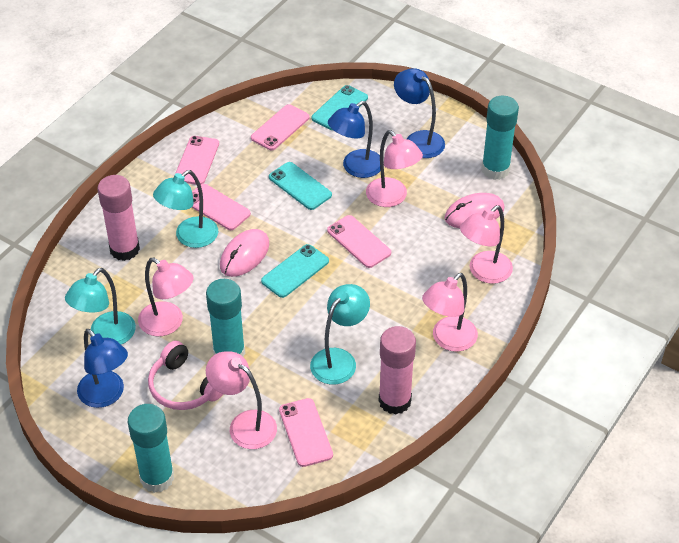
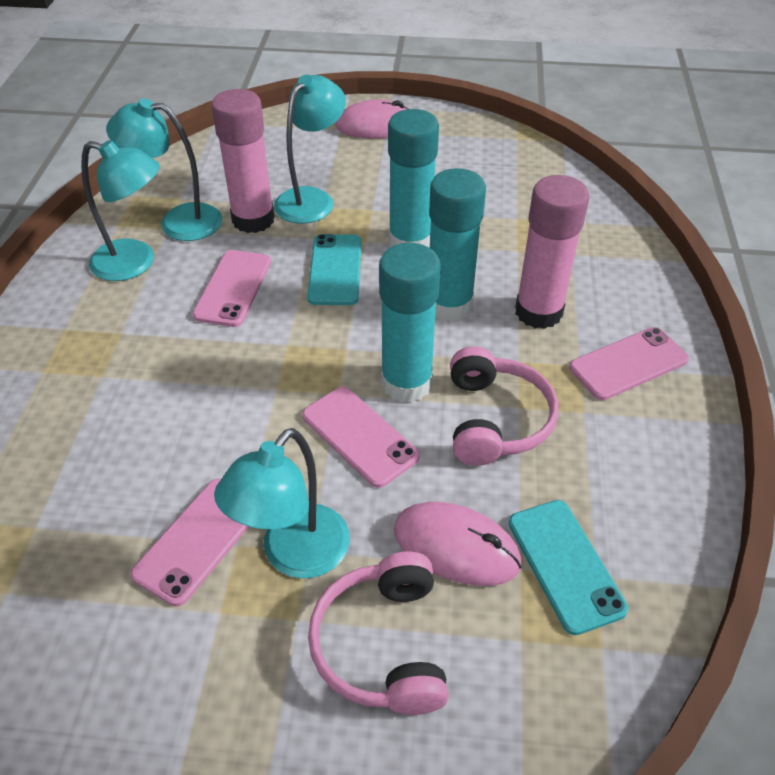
blue lamp: [77,329,128,408] [328,101,380,178] [394,68,445,158] = 3 -> none = 0
pink headphones: [148,341,223,410] = 1 -> [308,552,449,715] [450,346,558,466] = 2
pink lamp: [138,258,194,336] [206,351,277,449] [366,130,423,207] [422,273,478,352] [460,205,513,284] = 5 -> none = 0
pink phone: [175,136,219,185] [192,184,251,230] [251,104,310,150] [279,398,333,467] [327,215,391,268] = 5 -> [131,479,249,607] [192,250,271,327] [302,387,420,488] [569,327,689,400] = 4
turquoise lamp: [65,268,136,345] [153,170,218,248] [310,284,370,385] = 3 -> [81,140,160,281] [106,98,223,241] [214,428,350,579] [274,74,346,224] = 4
turquoise phone: [261,244,329,298] [269,162,332,210] [311,85,368,130] = 3 -> [307,234,361,305] [509,500,628,635] = 2

